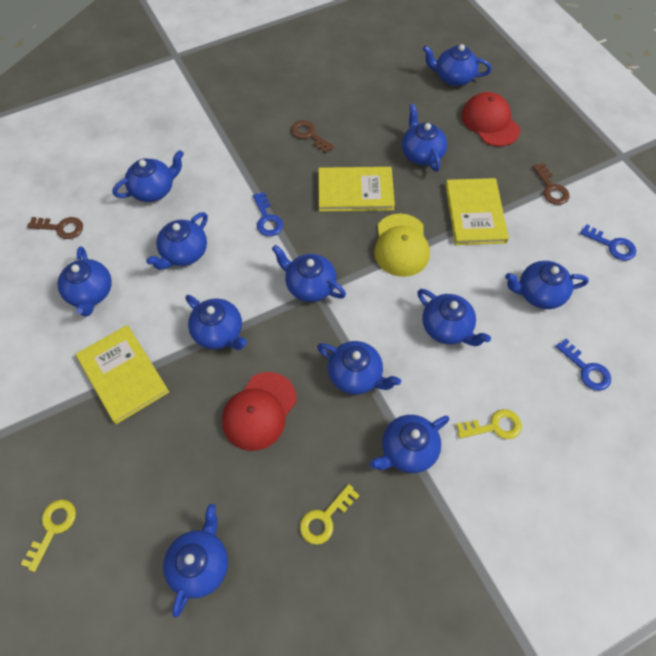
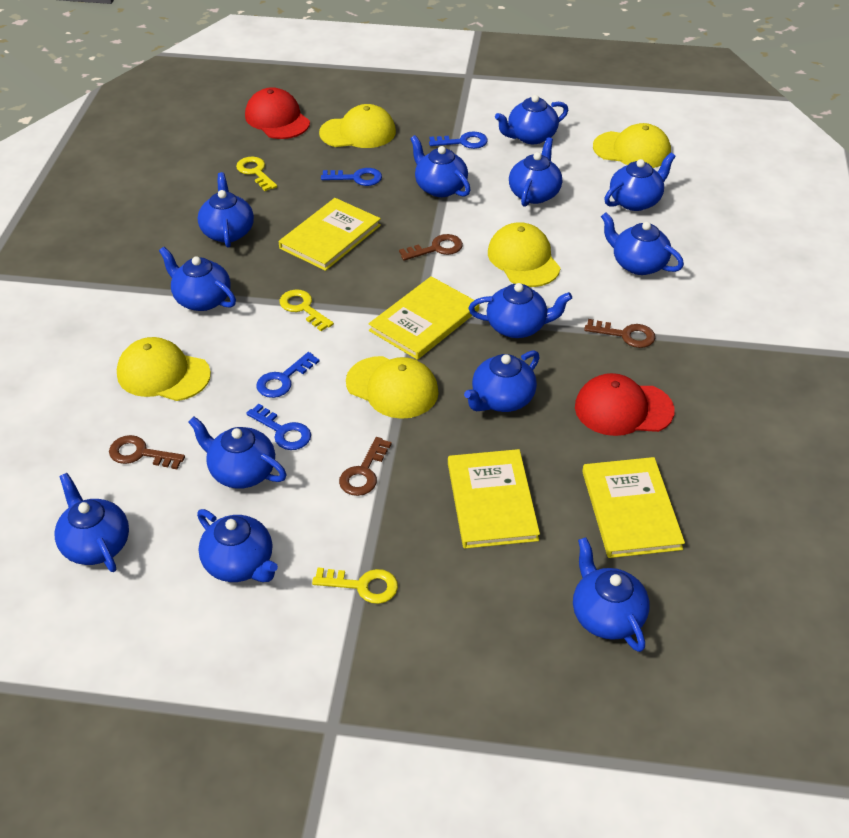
blue key: [253,192,283,236] [556,339,611,391] [580,224,636,261] = 3 -> [246,404,311,450] [256,352,320,398] [321,168,382,186] [429,131,488,149] = 4
blue teapot: [57,246,112,317] [113,150,184,202] [146,212,208,270] [163,504,228,618] [186,295,247,350] [272,245,346,302] [317,341,401,395] [370,415,449,473] [402,104,447,171] [417,289,491,346] [423,44,492,86] [505,261,589,309] = 12 -> [55,473,129,572] [159,247,236,311] [188,416,287,489] [197,509,278,582] [198,172,254,248] [410,135,471,197] [464,350,540,412] [469,283,572,338] [495,95,568,144] [509,137,562,207] [573,537,650,652] [601,212,684,275] [604,153,676,211] = 13
brown key: [27,217,83,239] [291,120,334,153] [532,163,570,205] = 3 -> [109,435,185,469] [339,437,391,496] [399,234,463,261] [584,319,655,348] = 4
yellow book: [76,325,169,424] [318,167,395,212] [445,178,509,245] = 3 -> [279,198,381,271] [369,276,479,360] [448,449,540,549] [582,457,685,558] = 4
yellow cap: [374,214,430,277] = 1 -> [117,337,211,401] [319,104,396,148] [346,356,439,419] [488,222,560,287] [593,123,671,168] = 5

